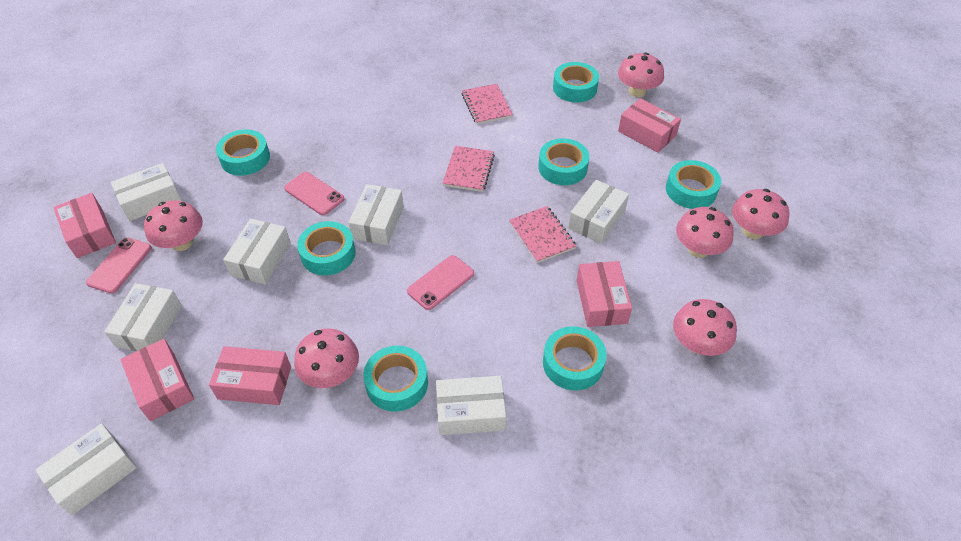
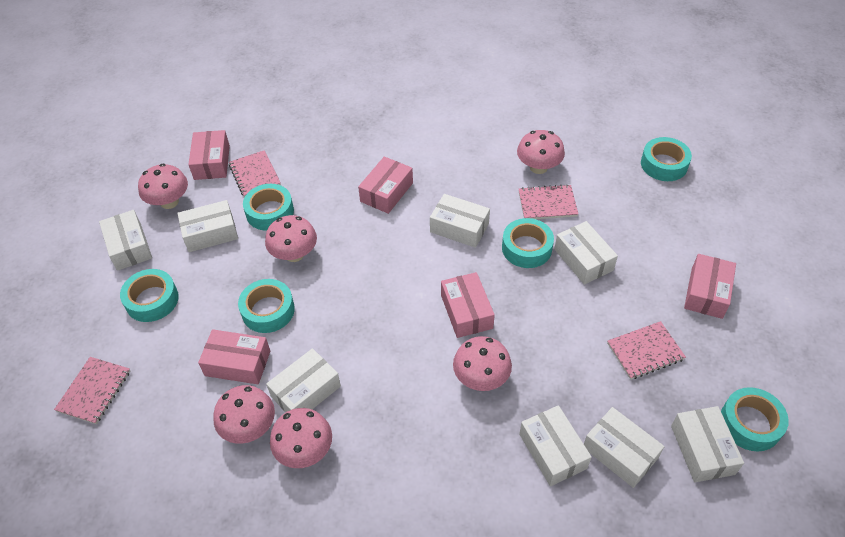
pink notebook: [442,146,495,192] [462,84,513,124] [509,206,576,263] = 3 -> [54,357,130,424] [229,150,281,197] [519,184,578,219] [607,321,686,380] = 4
pink phone: [86,237,152,293] [284,172,344,215] [407,255,474,310] = 3 -> none = 0
turquoise tape: [216,129,270,176] [297,221,356,275] [363,346,428,412] [538,138,589,185] [543,326,607,390] [553,62,599,103] [666,160,721,209] = 7 -> [120,269,179,322] [238,279,295,333] [243,184,294,231] [502,218,554,268] [641,137,692,181] [721,387,789,451] = 6
white box: [35,423,137,515] [104,283,182,351] [111,163,182,221] [223,219,291,285] [348,184,404,246] [436,376,506,435] [568,180,629,244] = 7 -> [99,210,152,271] [177,200,238,252] [266,348,341,412] [430,194,490,248] [519,405,592,486] [554,221,618,285] [584,407,665,488] [671,406,744,482] = 8

